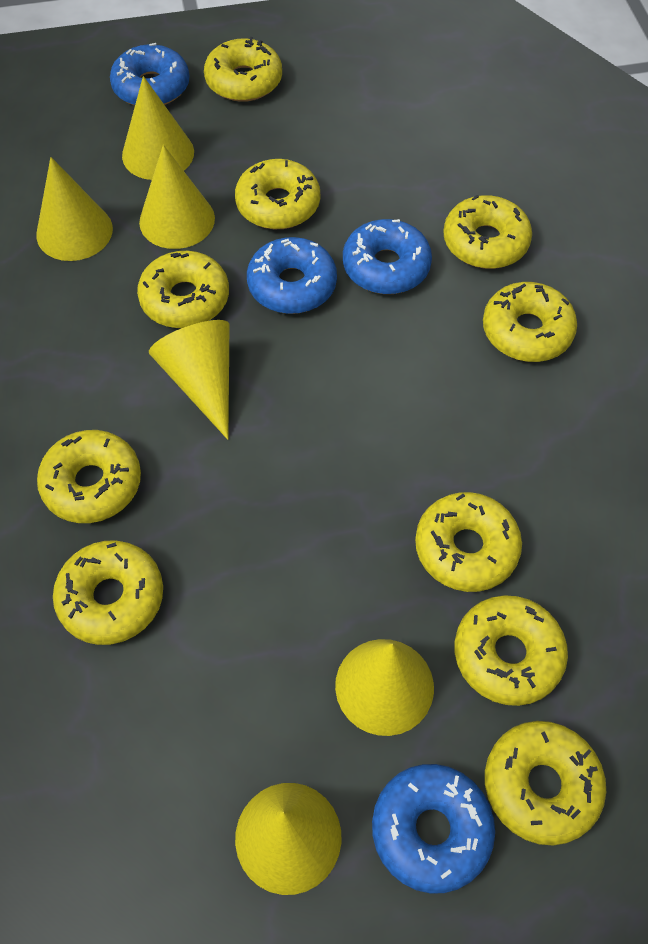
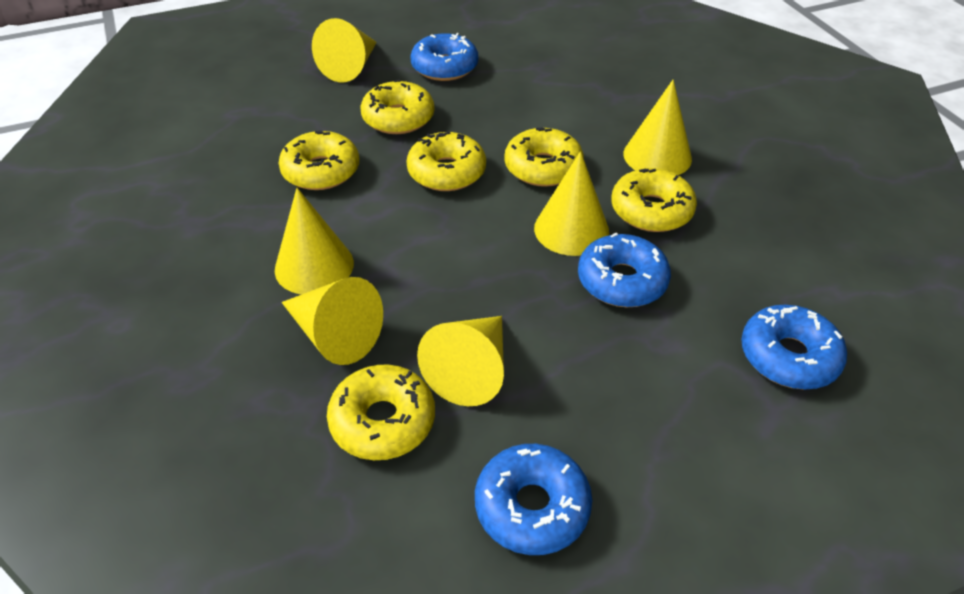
yellow donut: [37,430,141,523] [53,541,163,645] [137,251,229,328] [204,37,282,102] [235,159,320,229] [415,492,522,592] [443,195,532,269] [455,596,568,706] [483,282,577,362] [485,721,606,845] = 10 -> [279,131,359,190] [327,364,435,460] [361,79,434,134] [406,131,486,191] [504,127,584,187] [611,168,697,232] = 6

